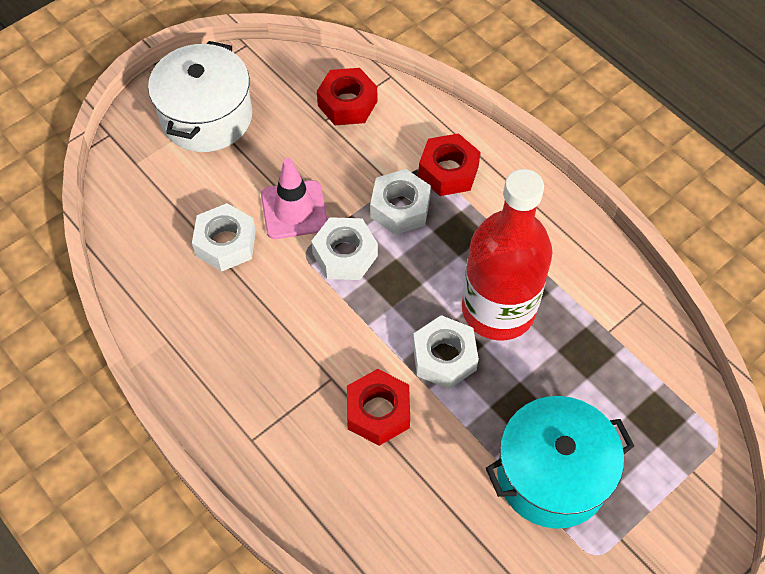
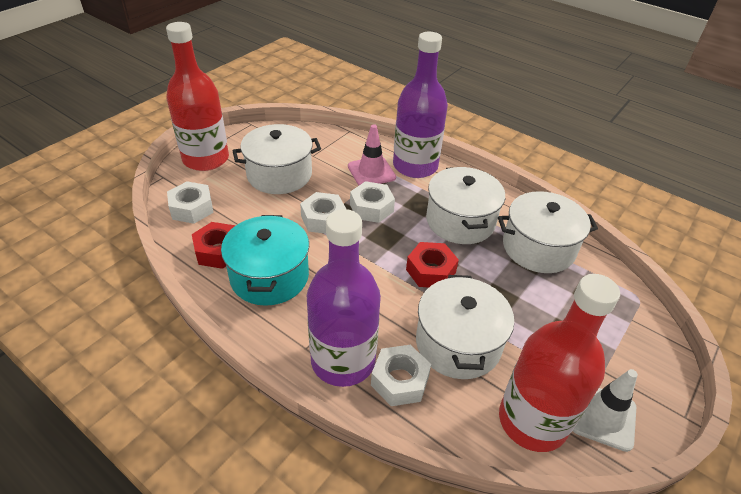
purple bottle: none = 0 -> [306,209,381,387] [393,32,448,178] = 2
red bottle: [462,169,553,340] = 1 -> [166,22,229,171] [499,274,620,452] = 2
red nut: [317,68,377,125] [347,369,410,446] [418,133,481,196] = 3 -> [192,222,235,269] [406,242,459,287] = 2
white pot: [148,41,252,152] = 1 -> [233,124,321,194] [416,275,514,379] [426,167,505,244] [498,191,598,273] = 4
white traffic cone: none = 0 -> [573,369,638,452] = 1

